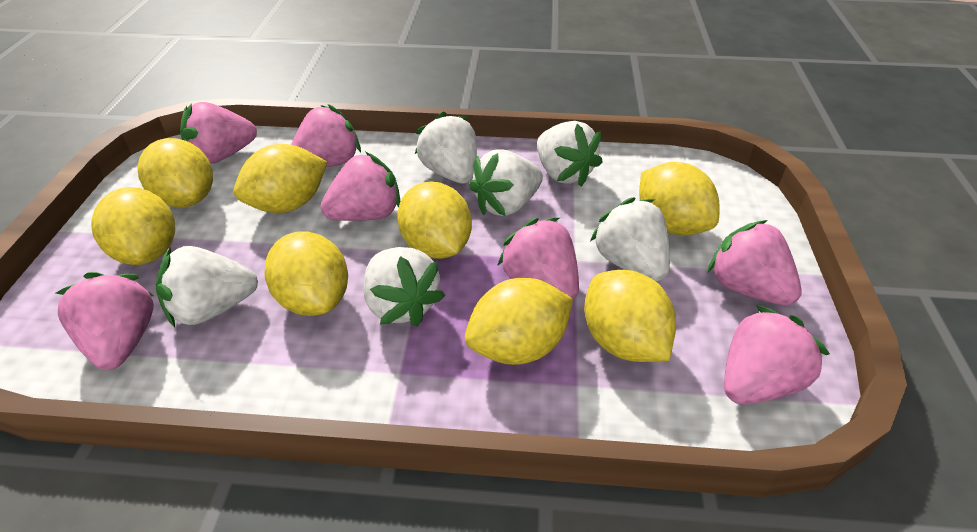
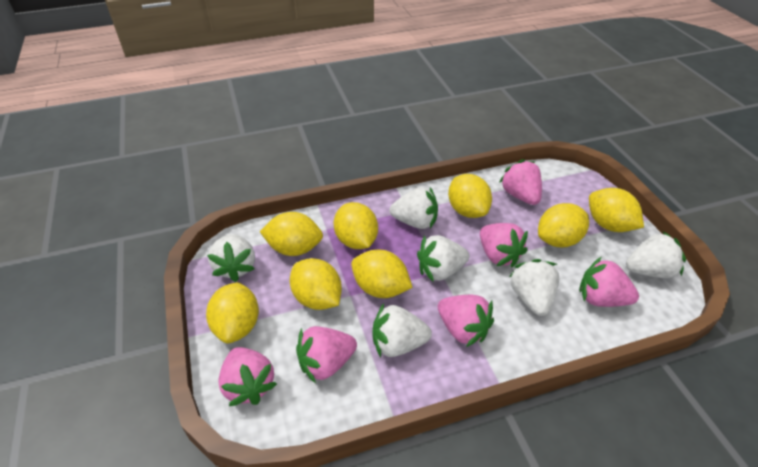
pink strawberry: [56,272,154,370] [180,102,257,163] [291,104,361,167] [321,152,401,221] [497,218,579,300] [707,220,802,305] [724,305,830,405] = 7 -> [218,347,277,406] [296,326,357,384] [438,295,494,347] [480,223,528,267] [499,159,542,205] [579,257,639,307] = 6

